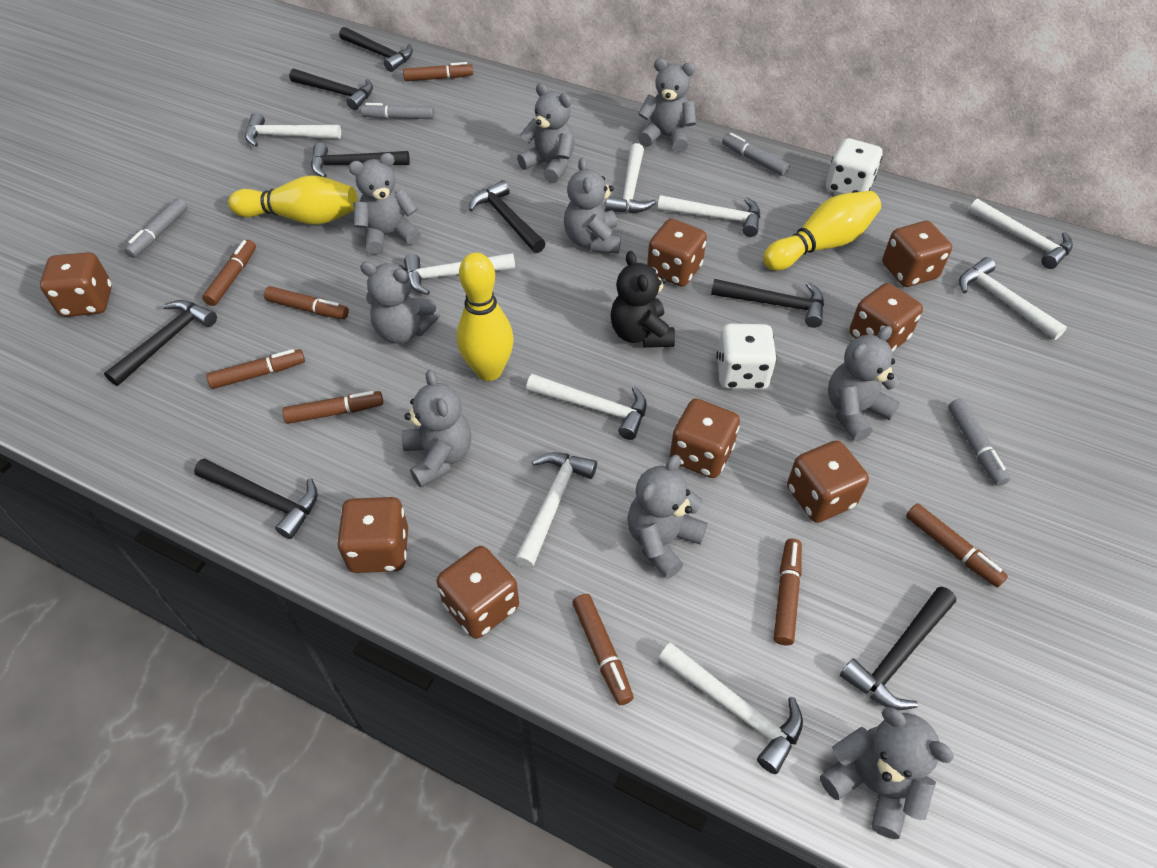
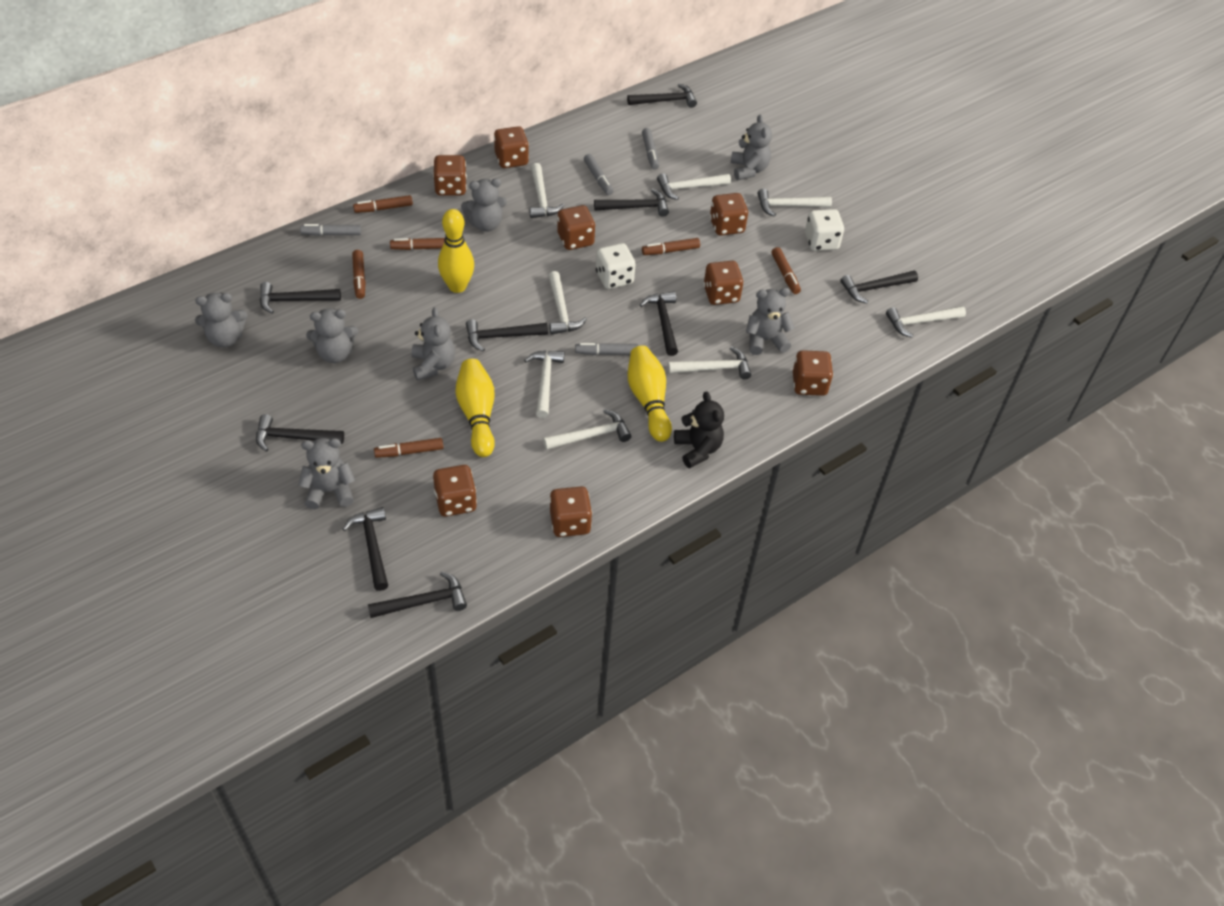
black hammer: [104,300,217,386] [194,458,318,539] [289,69,373,110] [311,143,410,178] [339,27,413,72] [469,180,546,253] [711,279,824,328] [840,587,956,710] = 8 -> [256,414,344,452] [260,282,341,314] [343,507,388,591] [368,571,467,618] [466,319,548,352] [594,189,669,217] [627,84,697,108] [640,292,678,356] [840,271,918,303] = 9
brown marker: [202,240,256,306] [206,349,305,389] [264,286,349,319] [282,391,383,424] [403,62,473,81] [573,594,634,705] [774,539,802,645] [906,503,1008,588] = 8 -> [352,250,366,299] [353,195,413,213] [374,438,444,458] [390,238,445,250] [642,238,700,255] [771,247,801,294] = 6
grey teddy bear: [348,153,421,255] [360,262,440,344] [402,370,471,488] [517,83,575,183] [564,157,621,254] [627,455,707,579] [638,58,696,152] [820,707,954,839] [828,326,900,442] = 9 -> [195,293,247,348] [298,438,355,509] [306,308,358,363] [411,307,455,381] [461,178,507,232] [731,114,772,180] [746,288,795,355] = 7
white hammer: [245,113,341,147] [404,253,515,295] [514,452,597,569] [526,374,647,440] [605,143,656,213] [658,195,760,237] [658,642,803,774] [959,257,1067,340] [968,199,1073,269] = 9 -> [524,351,565,418] [529,163,564,218] [543,409,631,450] [548,271,587,335] [657,173,731,200] [668,347,752,379] [758,189,832,217] [886,306,966,338] = 8

